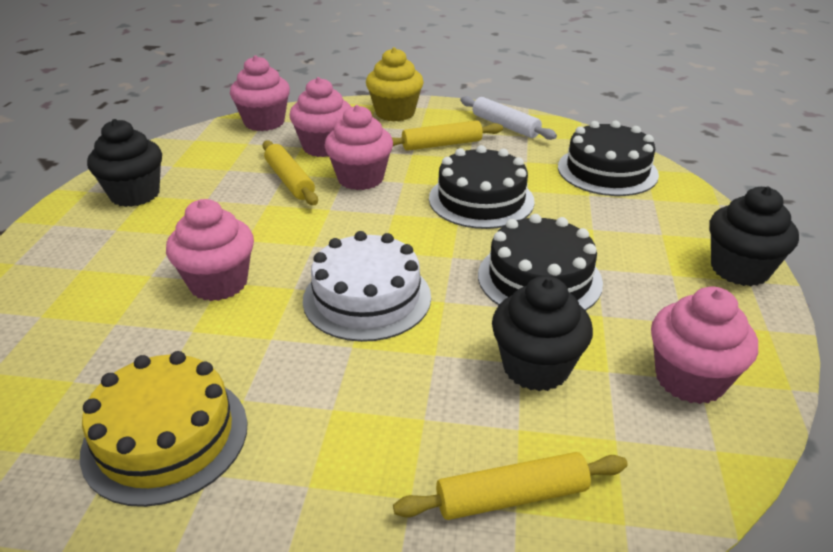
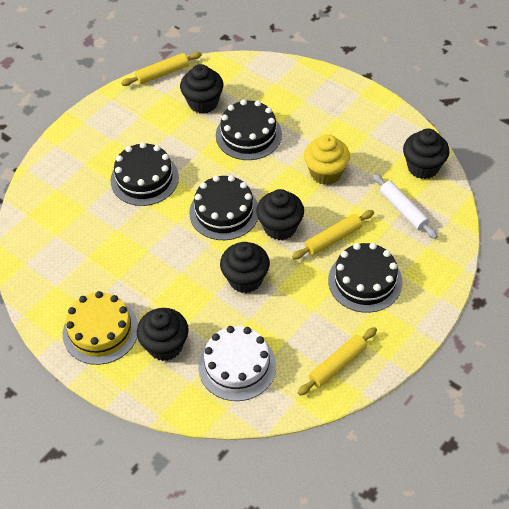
black cake: [429,145,535,229] [478,214,603,311] [558,121,659,196] = 3 -> [110,142,179,206] [189,175,258,240] [216,99,282,160] [328,243,403,313] = 4
black cupcake: [87,119,162,207] [492,276,593,391] [709,186,799,286] = 3 -> [137,308,189,361] [180,64,223,114] [220,242,270,293] [256,189,304,240] [403,129,450,179] = 5
pink cupcake: [166,199,254,301] [230,55,290,131] [290,77,351,157] [324,105,393,190] [651,286,758,404] = 5 -> none = 0

